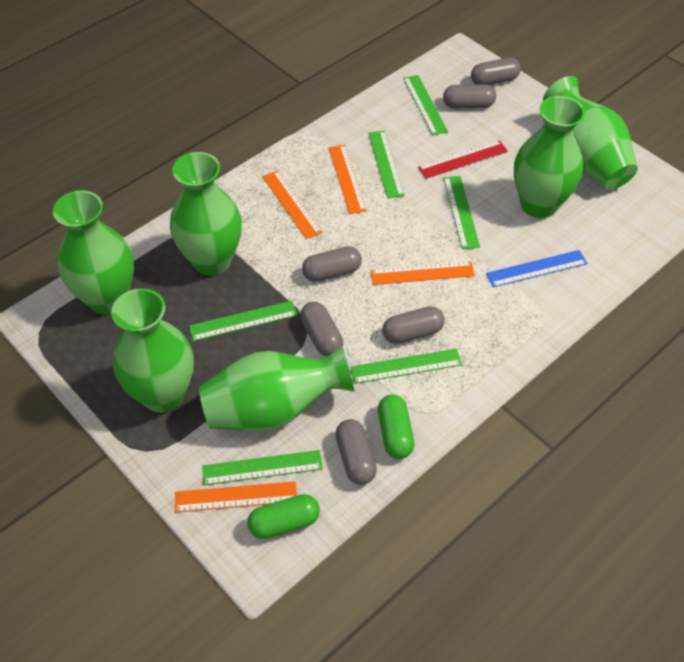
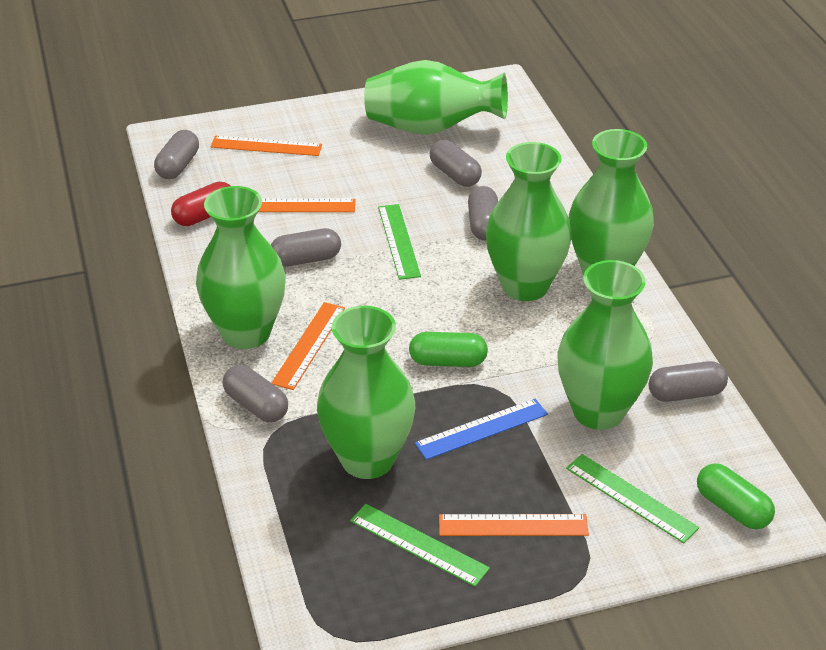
green ruler: [189,301,297,341] [202,450,323,485] [350,349,462,384] [368,131,404,198] [403,75,448,135] [444,176,480,249] = 6 -> [350,504,490,587] [378,204,421,280] [566,454,699,543] = 3
red capsule: none = 0 -> [171,182,230,226] = 1
red ruler: [418,140,508,179] = 1 -> none = 0

